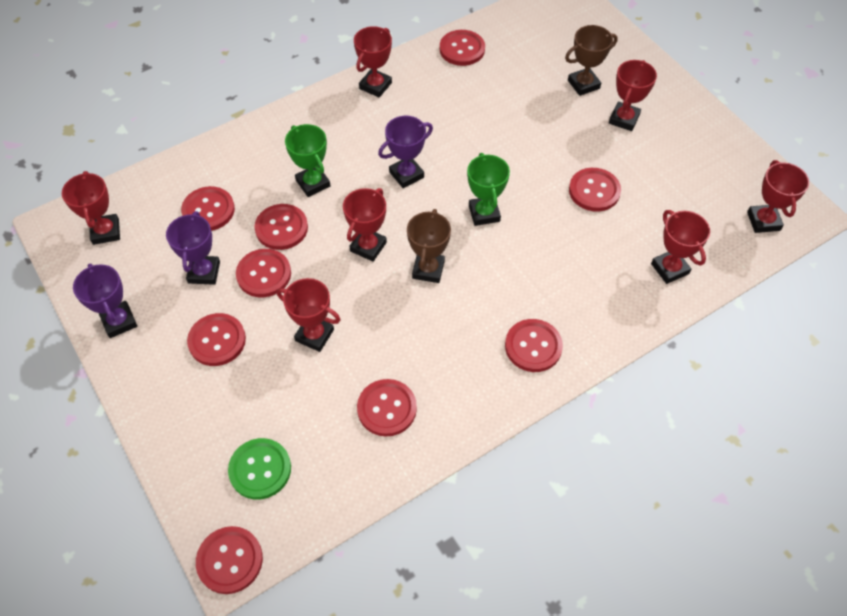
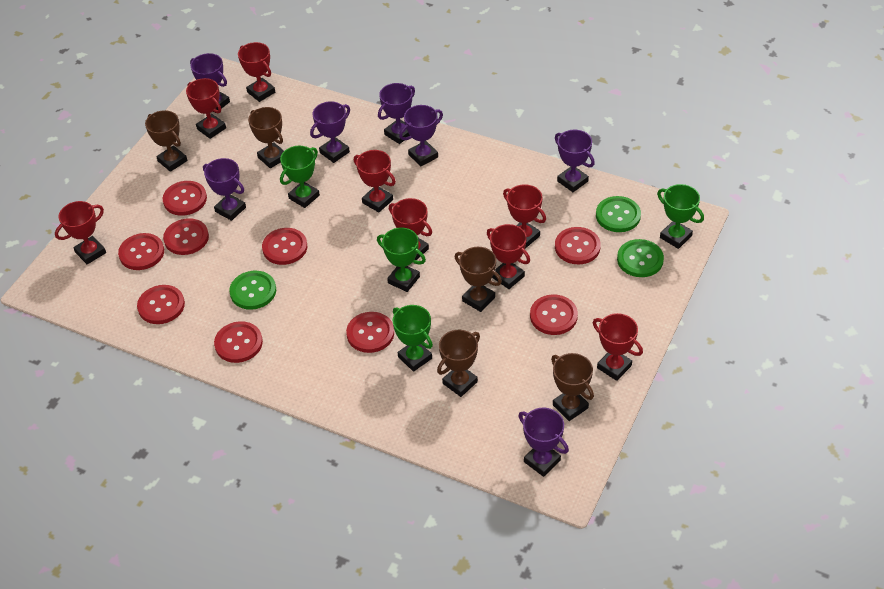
brown trophy: [407,209,451,283] [565,25,618,96] = 2 -> [145,110,188,172] [248,107,284,169] [437,330,480,397] [455,247,502,312] [551,353,594,421] = 5
green button: [228,438,291,500] = 1 -> [229,271,276,310] [596,196,641,232] [617,239,664,277] = 3
green trophy: [285,124,330,197] [467,153,510,226] = 2 -> [280,146,320,208] [377,228,426,292] [393,305,433,372] [657,184,704,249] = 4
purple trophy: [73,263,137,338] [166,211,220,285] [378,116,433,188] = 3 -> [190,53,230,113] [203,158,246,221] [310,101,350,163] [378,83,415,144] [399,105,443,166] [518,408,569,477] [555,130,595,192] = 7
red trophy: [62,171,120,245] [277,278,340,352] [343,188,387,262] [354,26,392,98] [609,60,657,131] [651,210,710,284] [747,160,809,233] = 7 -> [55,201,106,264] [186,78,226,139] [238,42,275,102] [354,150,396,212] [389,198,432,260] [487,224,530,289] [503,184,546,249] [593,313,643,381] = 8

